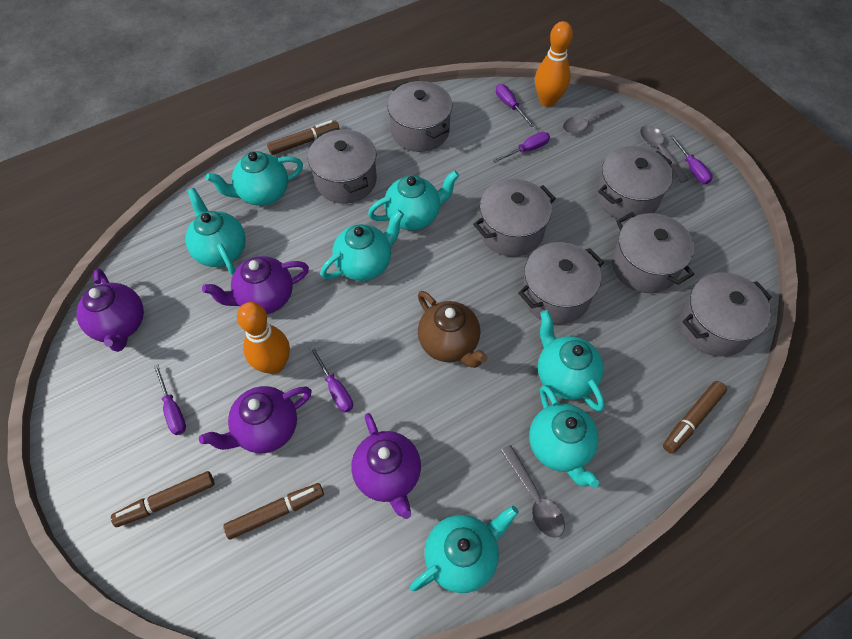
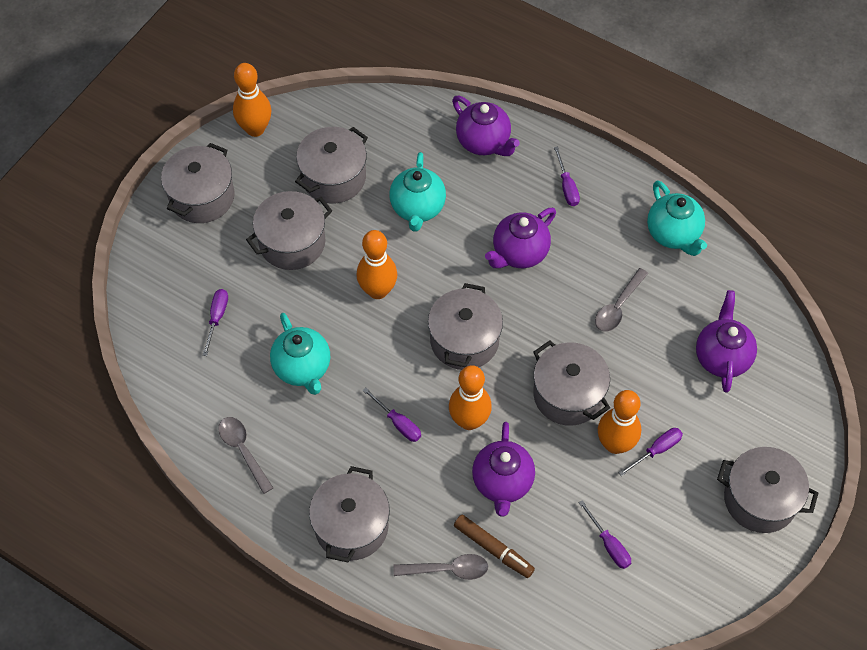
brown marker: [111,471,214,527] [223,483,324,540] [267,120,340,155] [663,381,727,454] = 4 -> [454,515,535,578] = 1
brown teapot: [418,291,488,368] = 1 -> none = 0
orange bowling pin: [237,302,290,374] [535,21,573,107] = 2 -> [233,63,271,137] [356,230,397,299] [449,365,492,430] [598,390,641,454] = 4
turquoise teapot: [185,188,246,274] [206,151,303,206] [320,210,404,281] [368,171,459,230] [410,506,519,593] [529,385,599,488] [538,310,605,411] = 7 -> [270,313,330,395] [389,152,446,232] [647,180,707,256] = 3

